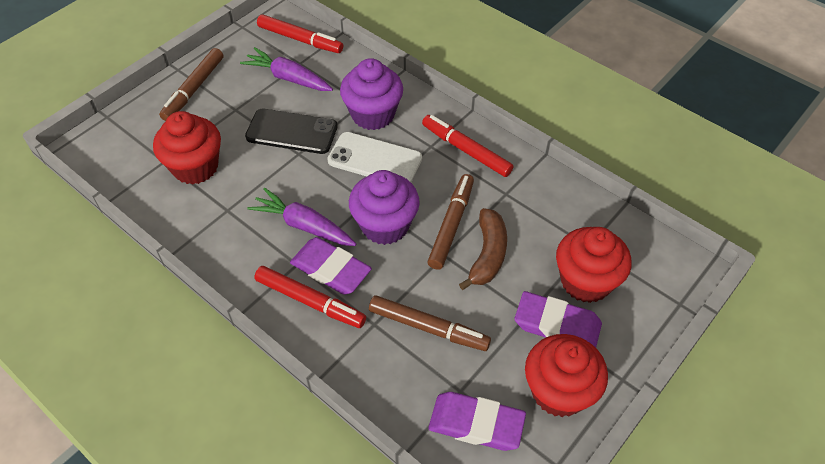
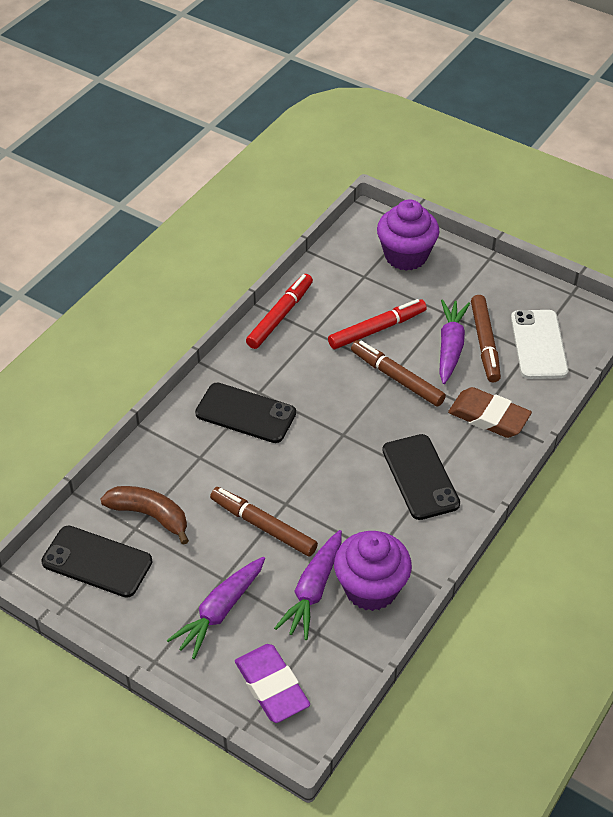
black phone: [245,109,338,154] = 1 -> [41,526,152,598] [195,383,296,443] [382,434,460,520] = 3
brown eraser: none = 0 -> [448,387,532,438] = 1
purple carrot: [240,47,333,91] [247,187,356,246] = 2 -> [167,557,265,659] [274,530,342,640] [439,299,470,384] = 3
purple eraser: [290,237,372,295] [428,392,526,451] [515,291,602,348] = 3 -> [235,644,310,723] = 1
red cupcake: [153,111,221,185] [525,334,608,417] [556,227,632,303] = 3 -> none = 0
red marker: [254,266,366,328] [257,14,343,53] [422,115,513,177] = 3 -> [246,274,313,349] [328,299,427,349] = 2

